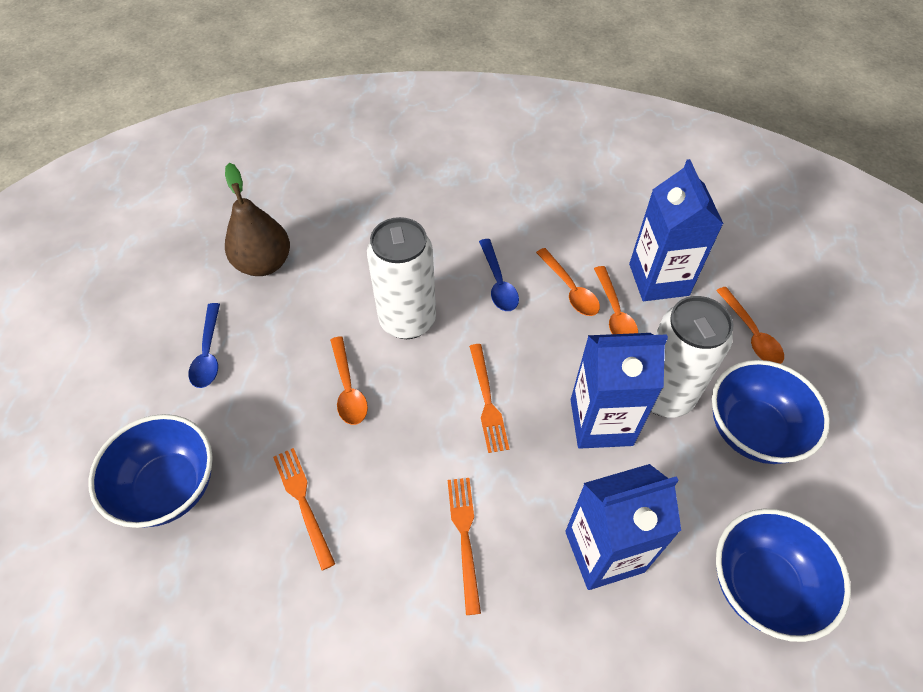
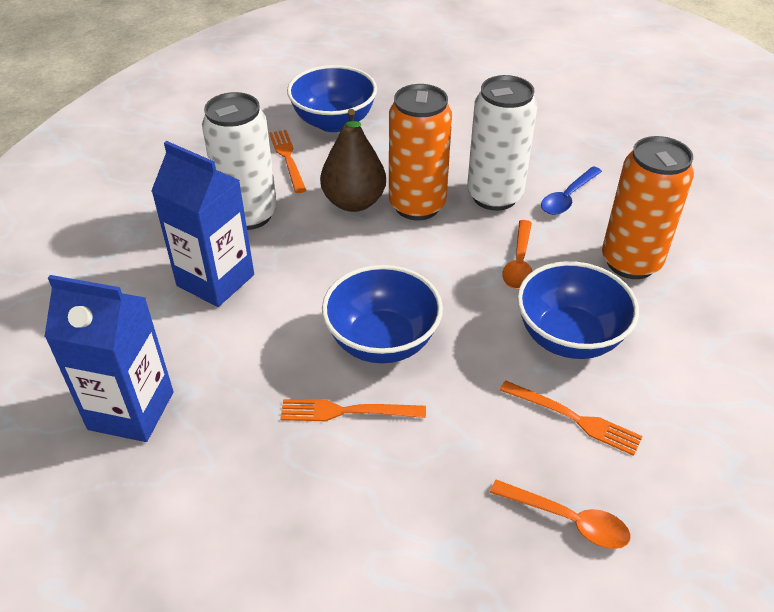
blue carton: [565,464,681,590] [571,333,668,449] [629,159,723,301] = 3 -> [44,275,174,442] [151,141,254,307] = 2
blue spoon: [188,303,220,388] [479,239,519,311] = 2 -> [541,166,602,215] = 1
orange can: none = 0 -> [389,84,452,220] [602,136,694,279] = 2
orange spoon: [330,336,368,425] [536,248,600,316] [594,266,638,334] [716,287,784,364] = 4 -> [490,479,631,549] [502,220,533,289] = 2

